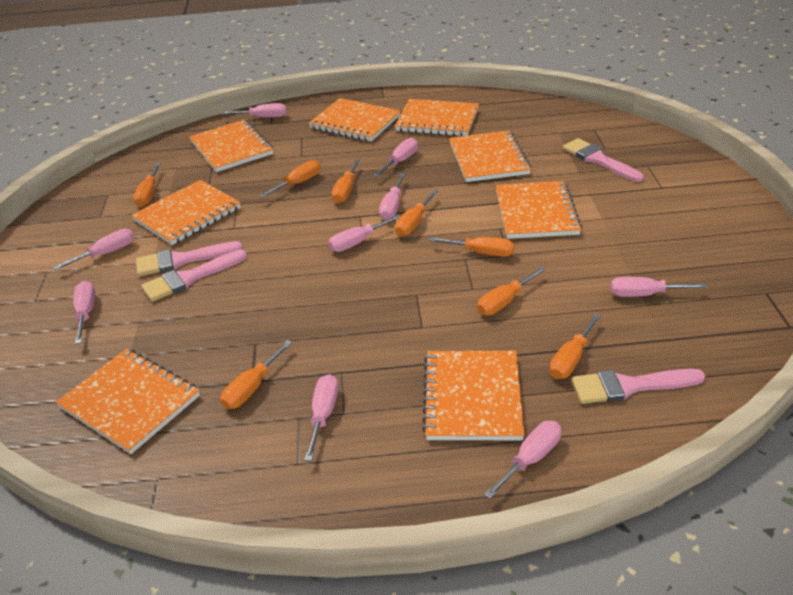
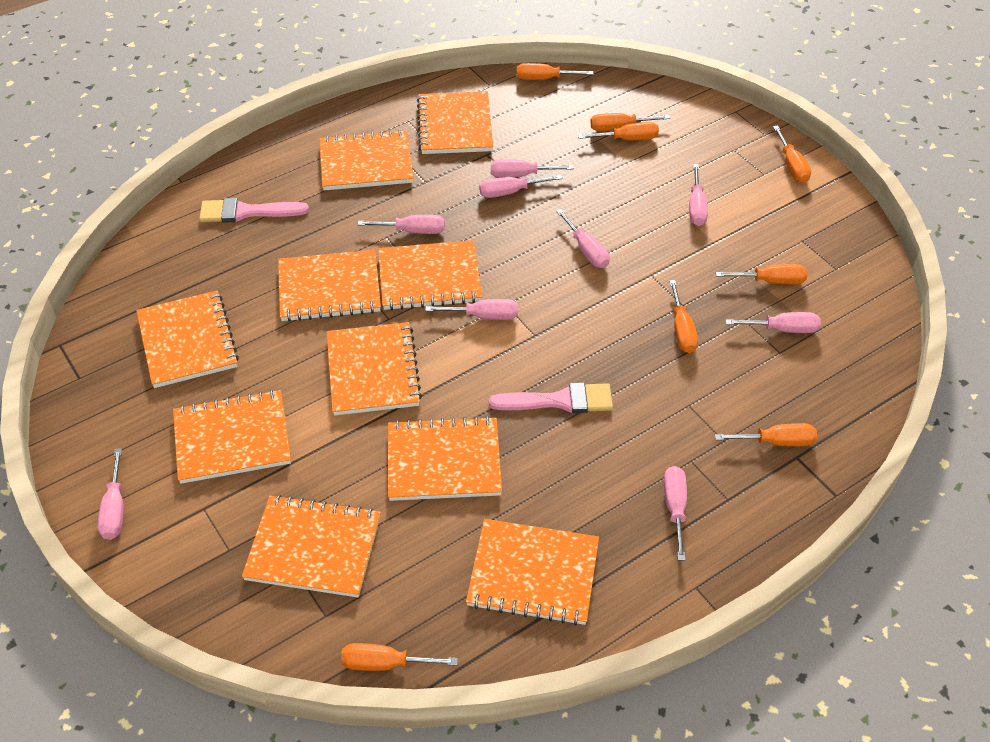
orange notebook: [56,349,200,454] [131,180,241,245] [189,120,273,172] [309,98,401,142] [395,99,479,136] [422,351,524,440] [449,130,531,182] [496,181,582,239] = 8 -> [136,291,239,388] [173,390,291,484] [242,495,381,597] [278,250,381,322] [319,130,414,190] [327,322,422,416] [378,240,482,310] [388,416,502,501] [417,91,493,154] [466,519,599,626] = 10
pink brush: [136,241,243,276] [141,250,247,302] [563,138,644,182] [572,369,706,404] = 4 -> [199,198,309,223] [489,383,613,413] = 2

